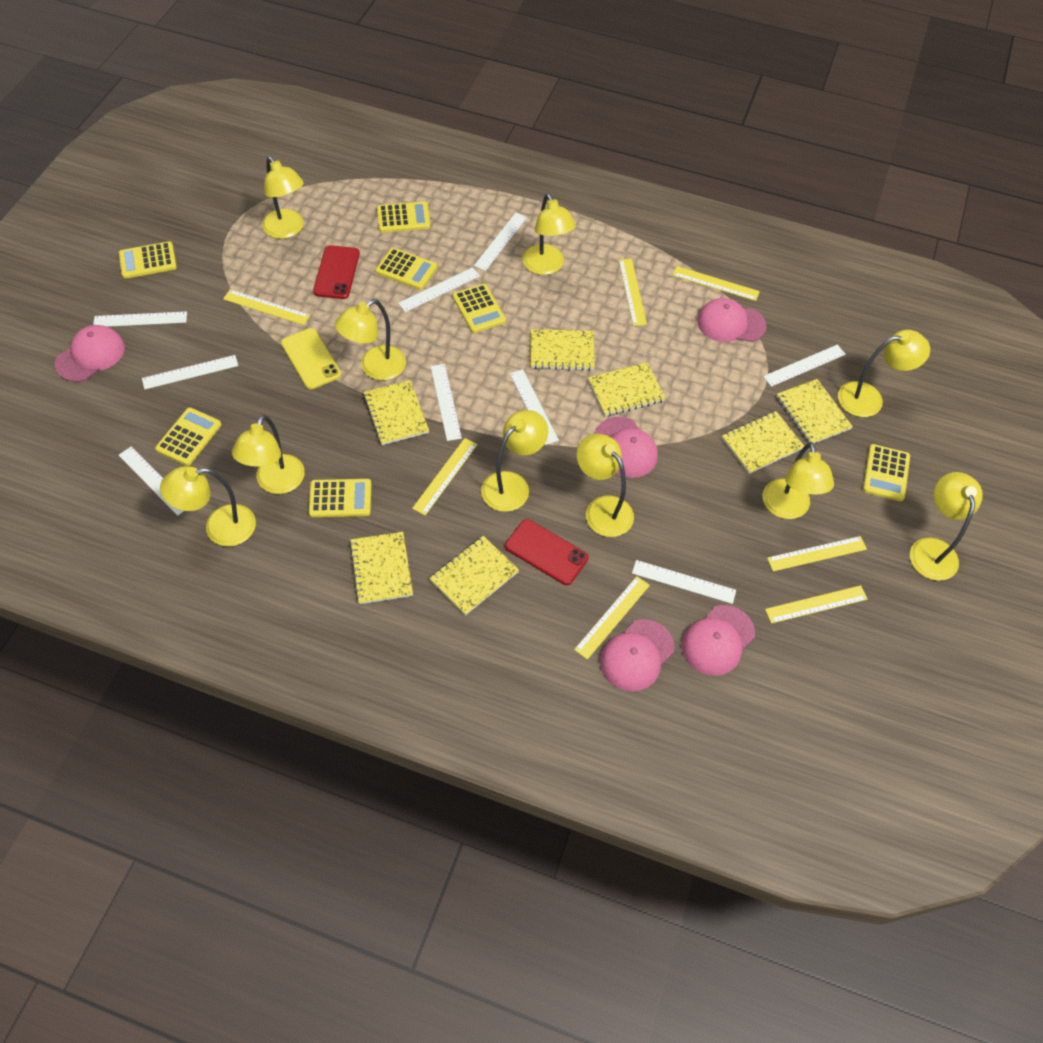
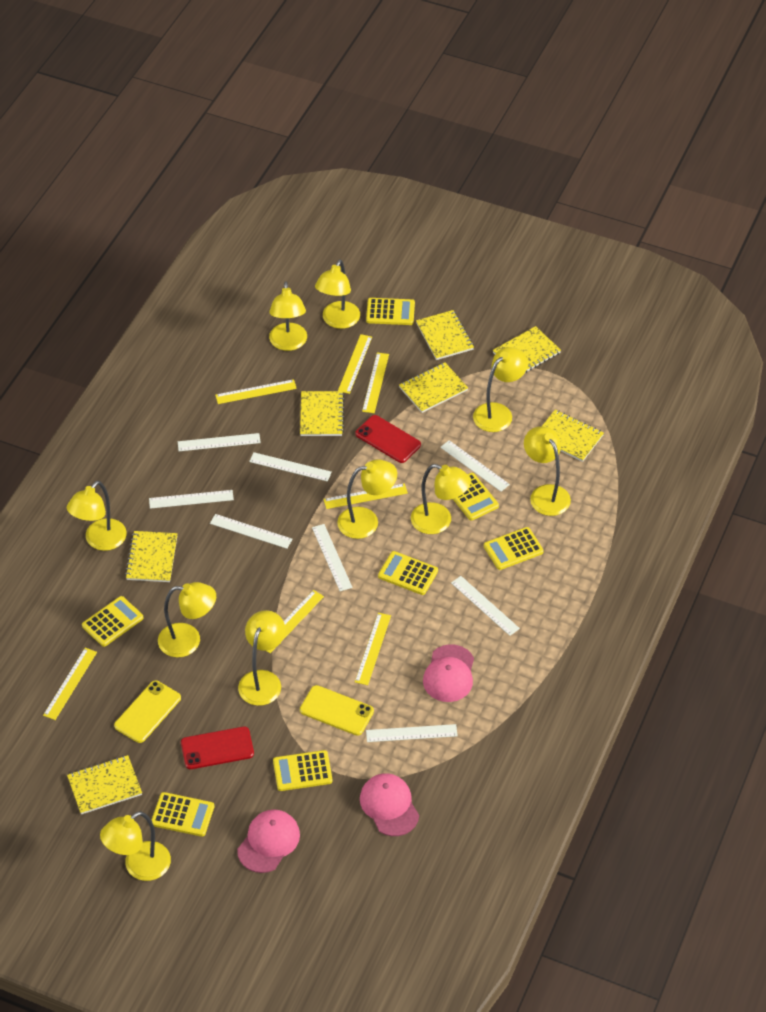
pink cap: [55,325,125,382] [595,417,658,478] [600,619,674,692] [682,605,755,676] [697,298,767,342] = 5 -> [237,809,300,873] [360,773,419,836] [423,644,474,702] = 3
white ruler: [93,311,187,327] [119,446,184,516] [142,355,238,389] [398,267,480,312] [431,364,462,441] [474,213,527,271] [510,369,559,445] [632,560,736,604] [763,345,846,387] = 9 -> [149,490,234,509] [178,433,261,451] [210,514,292,549] [249,452,332,482] [312,524,352,591] [366,724,458,742] [440,440,510,492] [451,576,520,636] = 8
yellow phone: [281,328,341,389] = 1 -> [114,680,181,743] [300,685,374,736] = 2

